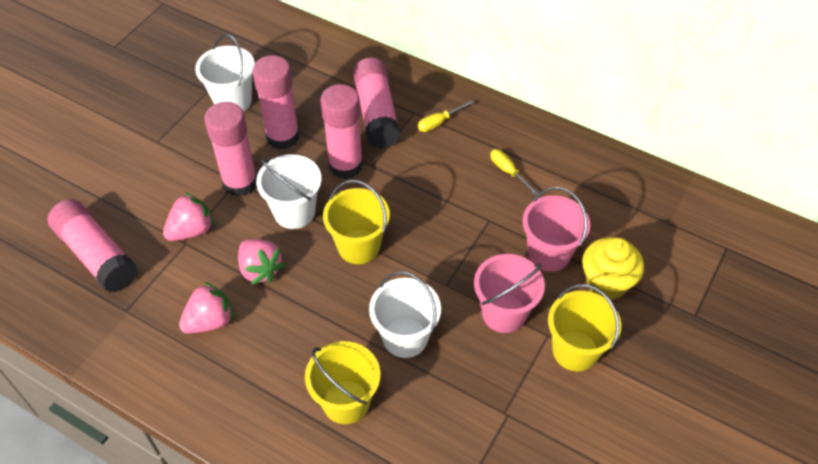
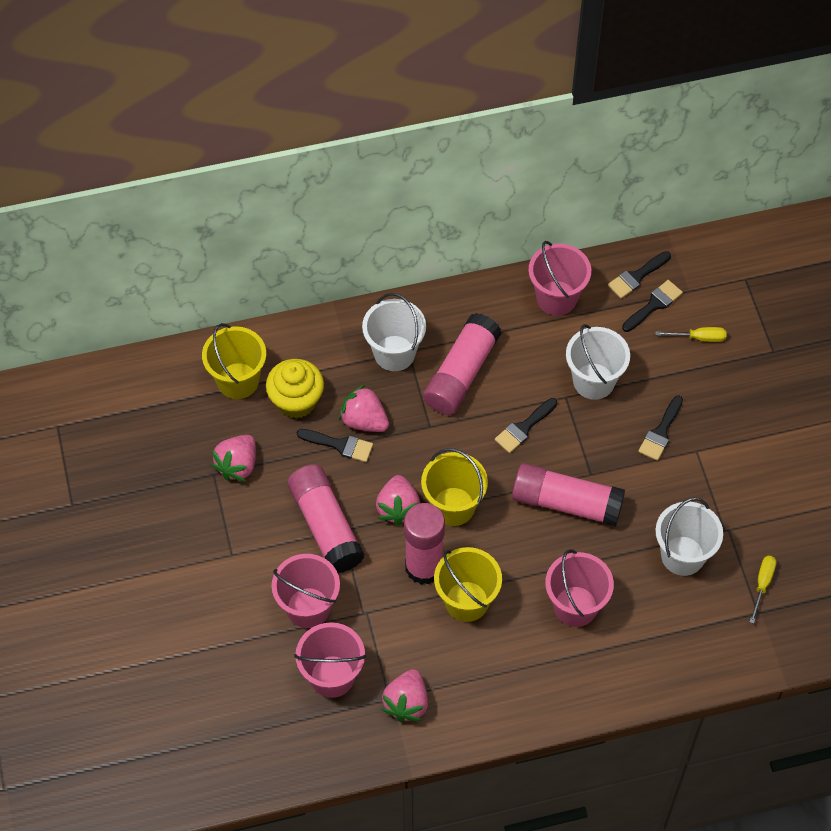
black brush: none = 0 -> [297,429,373,462] [495,398,557,453] [608,251,671,299] [622,280,683,332] [638,395,683,461] = 5
pink bucket: [474,254,545,333] [522,187,590,272] = 2 -> [272,554,340,628] [294,622,367,698] [528,241,591,316] [545,549,614,627] = 4
pink glue stick: [47,199,138,293] [204,102,257,197] [252,55,300,150] [320,84,363,179] [353,58,401,149] = 5 -> [287,464,365,573] [404,503,445,585] [423,313,501,415] [512,463,625,527] = 4
pink strawberry: [163,192,214,241] [179,282,234,333] [238,239,285,285] = 3 -> [211,435,256,481] [339,385,389,432] [376,475,420,526] [381,669,428,722] = 4

